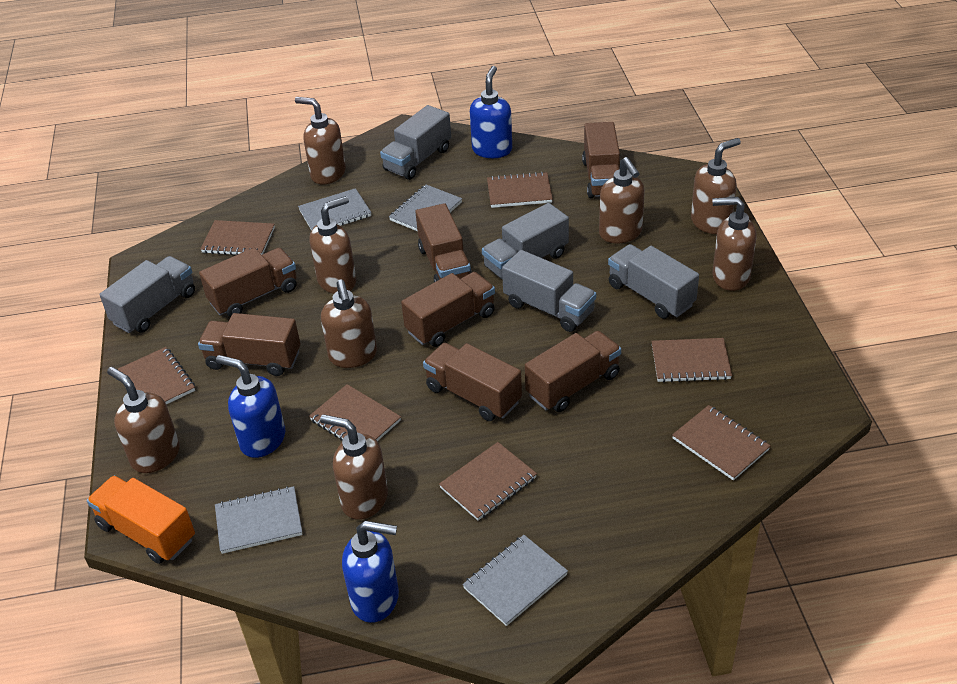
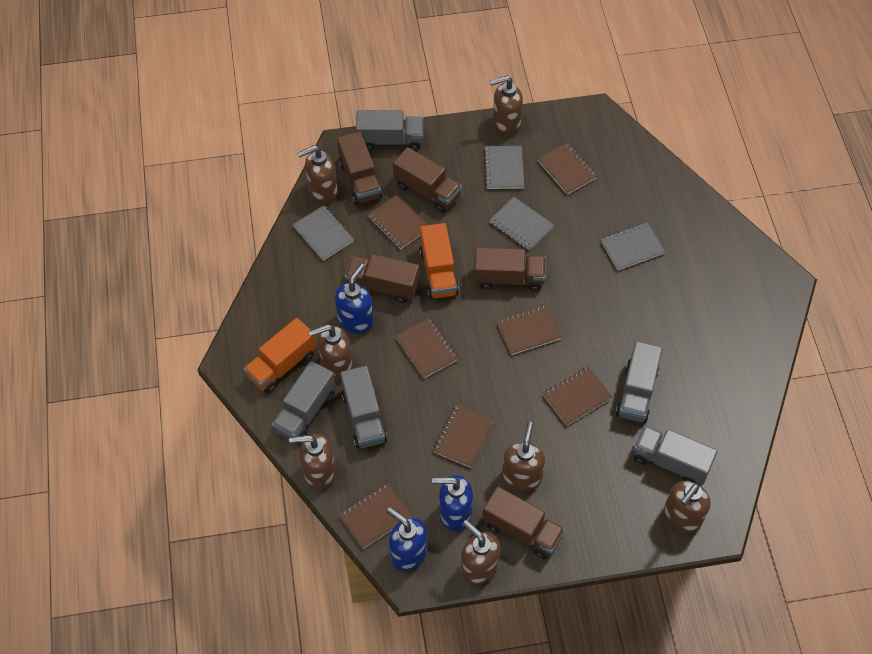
brown soap dispenser: [107,367,180,473] [295,97,346,184] [309,196,356,294] [320,414,388,520] [321,280,377,368] [599,157,645,243] [691,138,741,234] [712,197,757,291] = 8 -> [289,434,336,490] [297,145,338,204] [309,324,352,380] [461,520,501,585] [490,76,523,136] [502,422,545,491] [664,481,711,532] = 7
brown truck: [198,313,300,376] [199,248,297,317] [401,272,495,347] [415,203,472,282] [423,343,522,421] [525,331,621,412] [582,122,620,198] = 7 -> [337,131,382,205] [345,254,420,303] [393,147,462,213] [474,247,546,291] [482,486,565,559] = 5
orange truck: [87,476,195,564] = 1 -> [244,318,317,393] [419,223,459,299] = 2

